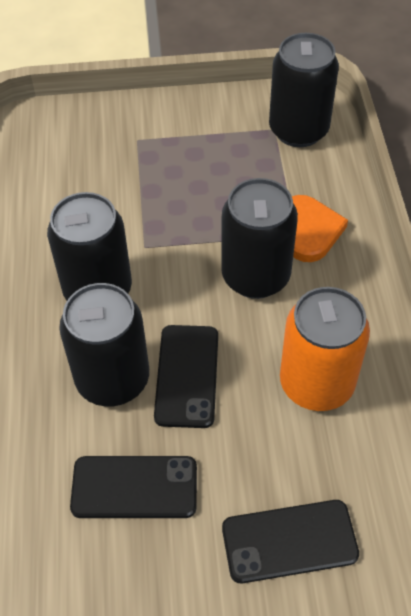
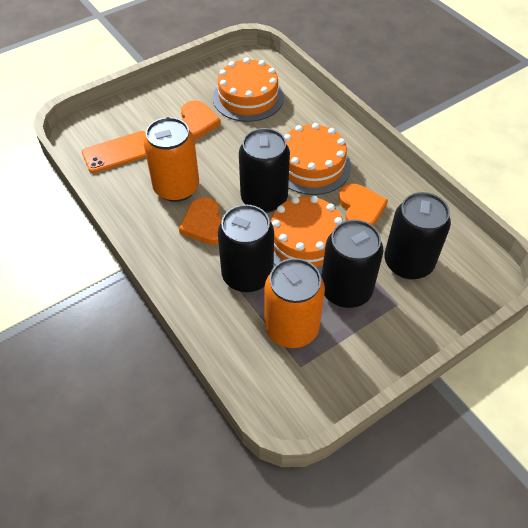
black phone: [70,456,197,518] [154,325,218,428] [222,500,359,583] = 3 -> none = 0
orange cake: none = 0 -> [213,58,284,122] [271,196,343,275] [284,123,351,195] = 3
orange can: [280,287,370,411] = 1 -> [144,117,199,202] [265,258,325,348] = 2
orange heart: [292,195,348,262] = 1 -> [179,197,222,245] [181,100,221,140] [339,184,388,226] = 3
orange phone: none = 0 -> [82,131,146,173] = 1

